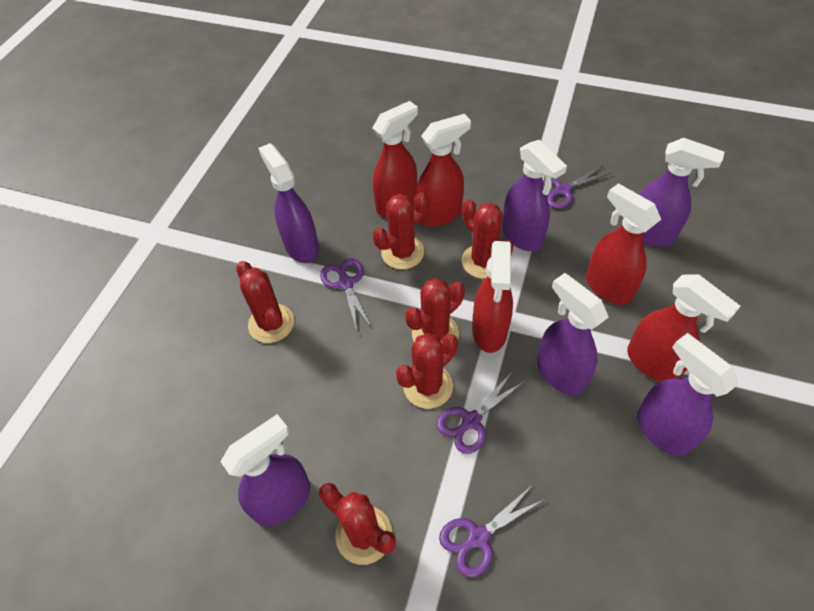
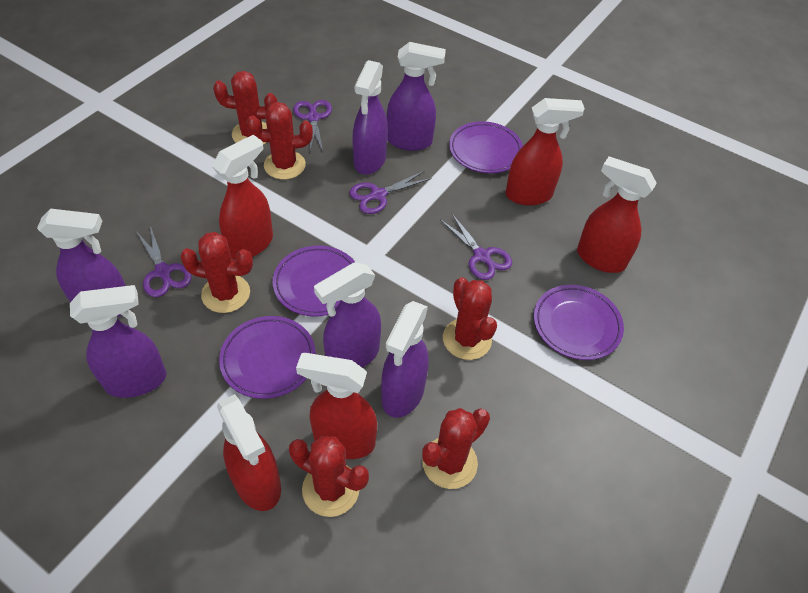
purple plate: none = 0 -> [219,316,316,399] [273,246,355,317] [449,121,523,173] [534,285,624,360] = 4

